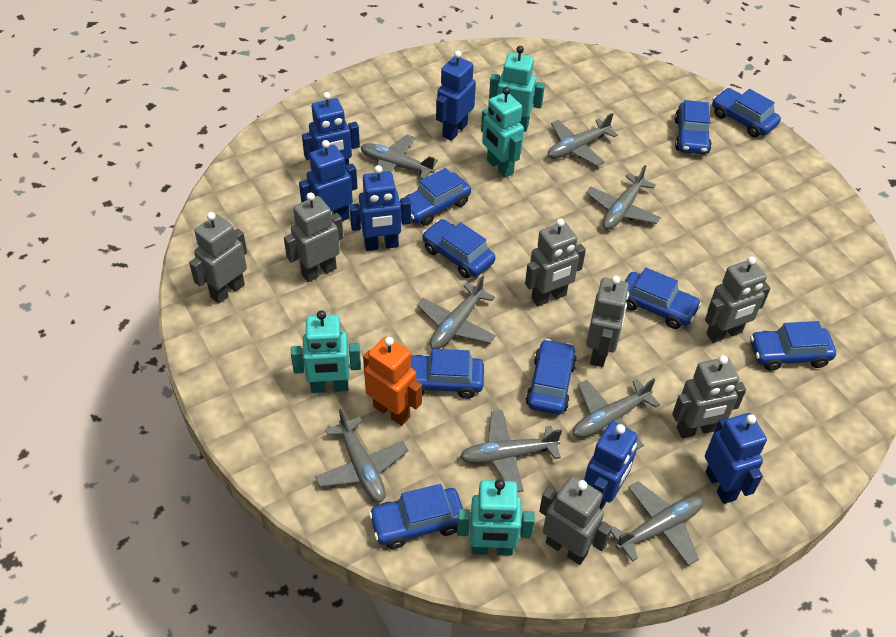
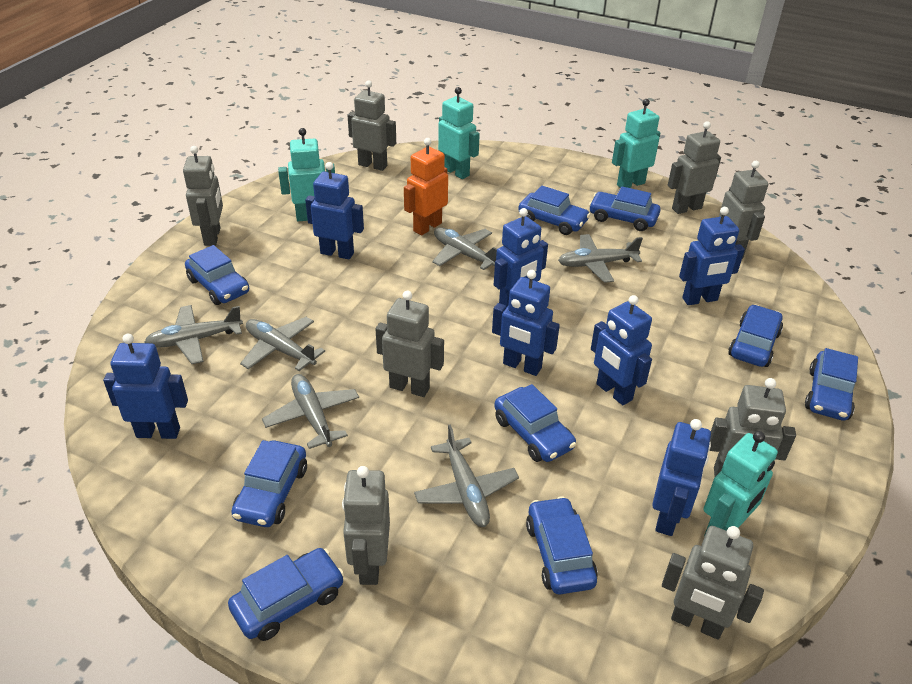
blue robot: [299,140,357,221] [302,92,360,166] [349,165,411,251] [436,51,476,141] [584,421,638,510] [705,413,767,504] = 6 -> [103,334,188,439] [305,162,364,260] [492,270,560,376] [494,208,548,308] [591,295,652,405] [652,419,711,536] [679,207,745,305] = 7
grey plane: [315,409,409,502] [361,135,438,179] [417,275,496,349] [460,410,562,492] [548,113,618,166] [573,378,660,450] [586,165,661,230] [611,481,703,566] = 8 -> [145,305,243,364] [240,317,325,371] [262,374,359,449] [414,424,519,527] [432,227,497,270] [558,234,643,283] = 6
grey robot: [189,212,247,304] [284,192,343,282] [525,218,586,306] [539,476,612,565] [586,275,629,367] [672,355,746,438] [705,256,770,343] = 7 -> [183,146,223,246] [342,466,390,585] [347,80,396,171] [376,291,444,397] [662,526,764,640] [668,121,721,214] [709,378,796,477] [719,161,768,259] = 8

